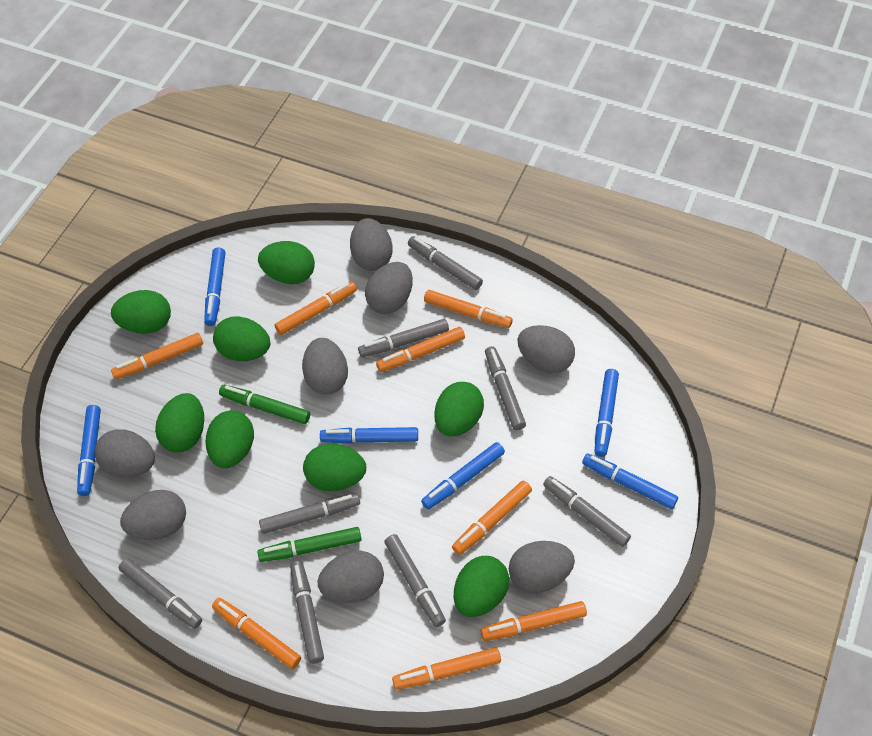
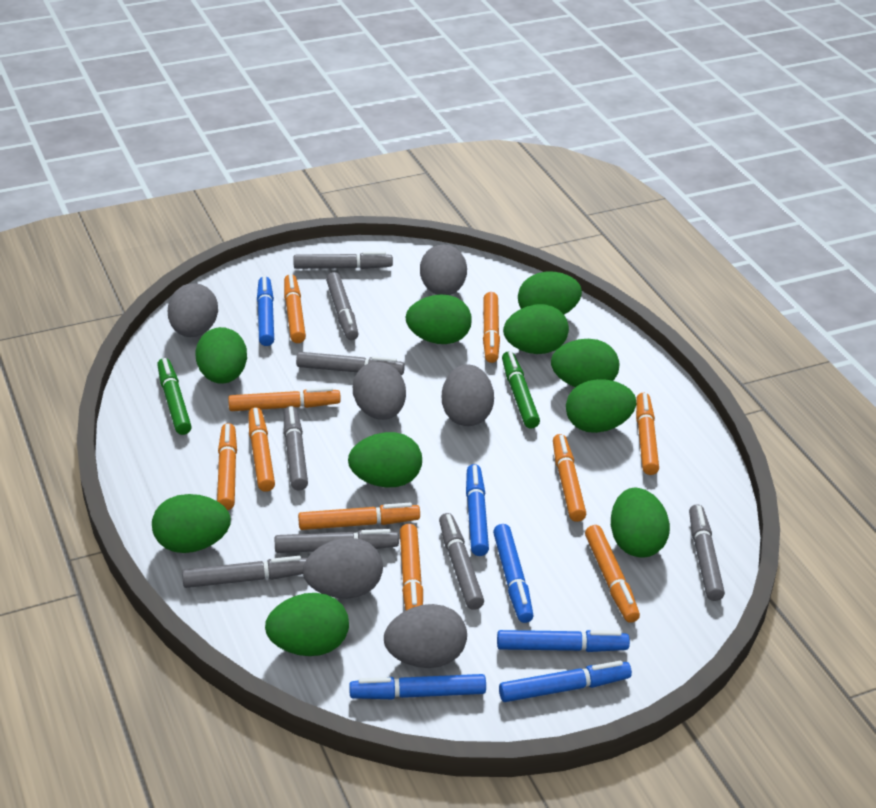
green egg: [111,290,171,334] [155,393,204,452] [206,410,254,468] [213,316,270,361] [258,241,315,284] [303,444,366,491] [434,382,484,437] [454,556,509,617] = 8 -> [152,494,231,553] [196,327,247,384] [265,593,349,656] [348,432,422,487] [406,294,472,344] [503,304,569,354] [518,272,582,315] [551,339,619,387] [566,379,636,433] [611,488,670,558] = 10
grey egg: [94,430,155,477] [120,490,186,540] [302,338,348,395] [317,551,384,603] [350,218,393,271] [365,262,413,314] [509,541,575,593] [517,325,575,373] = 8 -> [168,283,218,337] [303,538,383,599] [353,362,406,420] [384,604,467,668] [420,245,467,295] [442,364,494,426] = 6
orange marker: [111,333,203,379] [212,598,301,669] [275,281,357,335] [376,327,465,372] [392,647,501,690] [424,290,513,328] [452,481,532,555] [480,601,587,641] = 8 -> [217,423,237,510] [228,387,341,411] [248,407,275,492] [284,274,306,343] [298,503,420,530] [400,524,423,611] [483,292,500,363] [553,434,586,522] [585,525,640,623] [636,393,659,475] = 10

